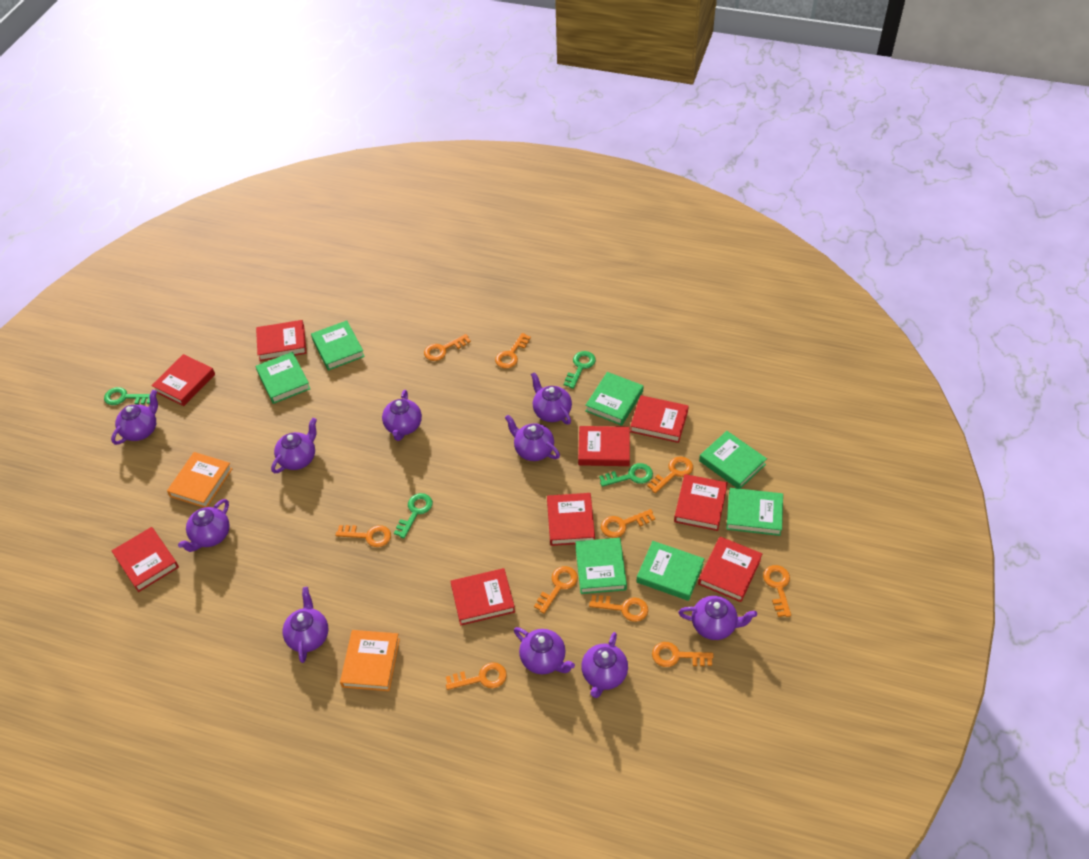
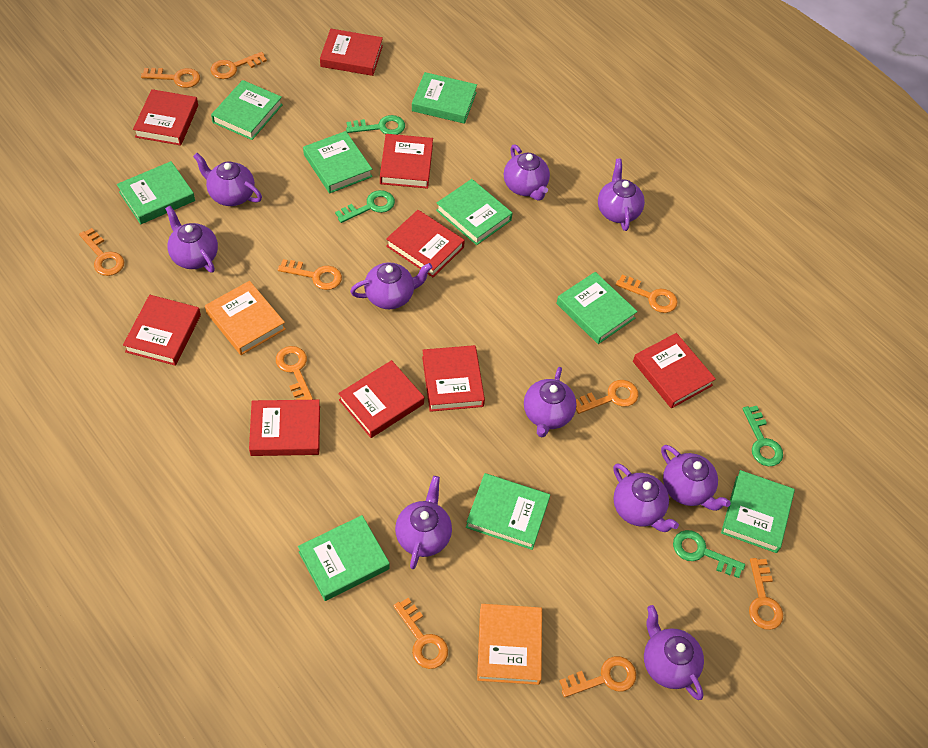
green book: [256,352,311,404] [311,320,365,371] [575,538,627,594] [585,372,643,426] [637,541,704,601] [699,431,767,489] [726,488,783,536] = 7 -> [117,161,195,224] [211,80,283,140] [298,515,390,601] [303,131,373,193] [412,72,477,124] [436,179,513,245] [466,473,550,550] [556,272,638,344] [721,470,795,553] = 9

